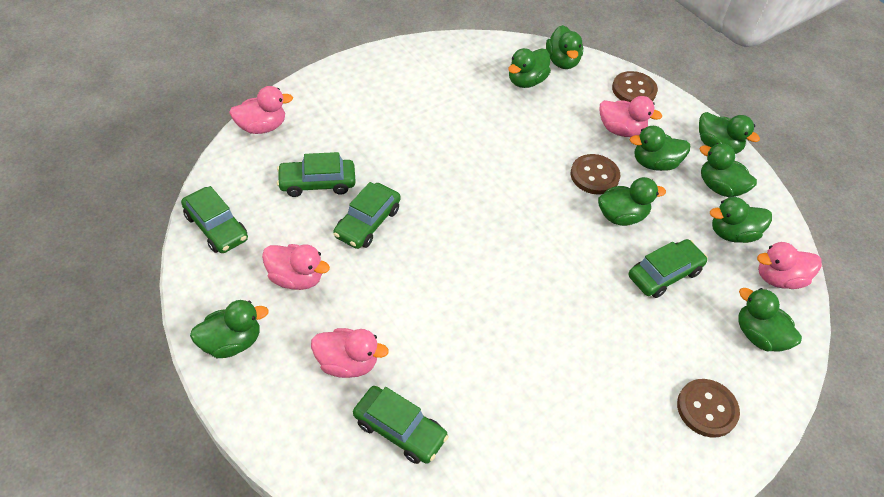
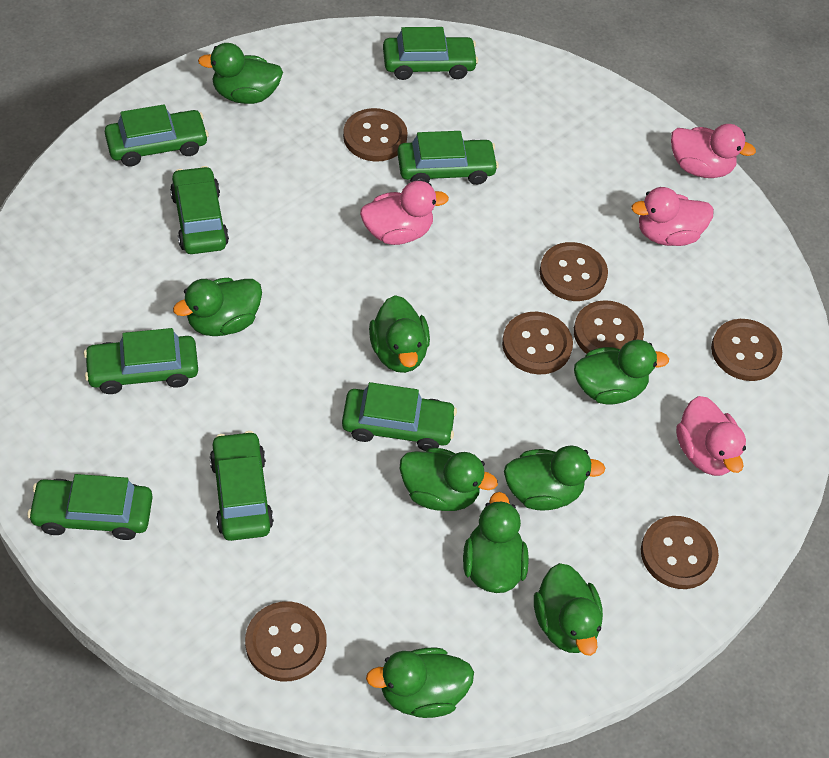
brown button: [571,154,620,195] [612,71,658,102] [677,379,740,438] = 3 -> [245,601,327,681] [343,108,408,162] [502,312,573,375] [540,242,608,301] [574,300,644,354] [641,516,719,589] [711,319,782,381] = 7
green car: [181,186,248,253] [277,152,356,197] [333,182,401,249] [353,386,449,464] [629,239,708,298] = 5 -> [27,474,153,540] [84,328,198,394] [105,104,209,166] [170,166,229,254] [210,431,274,541] [342,382,457,451] [383,27,478,80] [397,131,499,185] = 8
pink duck: [229,86,293,134] [262,244,330,290] [311,328,389,378] [600,96,662,137] [757,242,822,289] = 5 -> [360,181,449,245] [631,187,714,246] [671,124,756,178] [676,396,746,476] = 4

